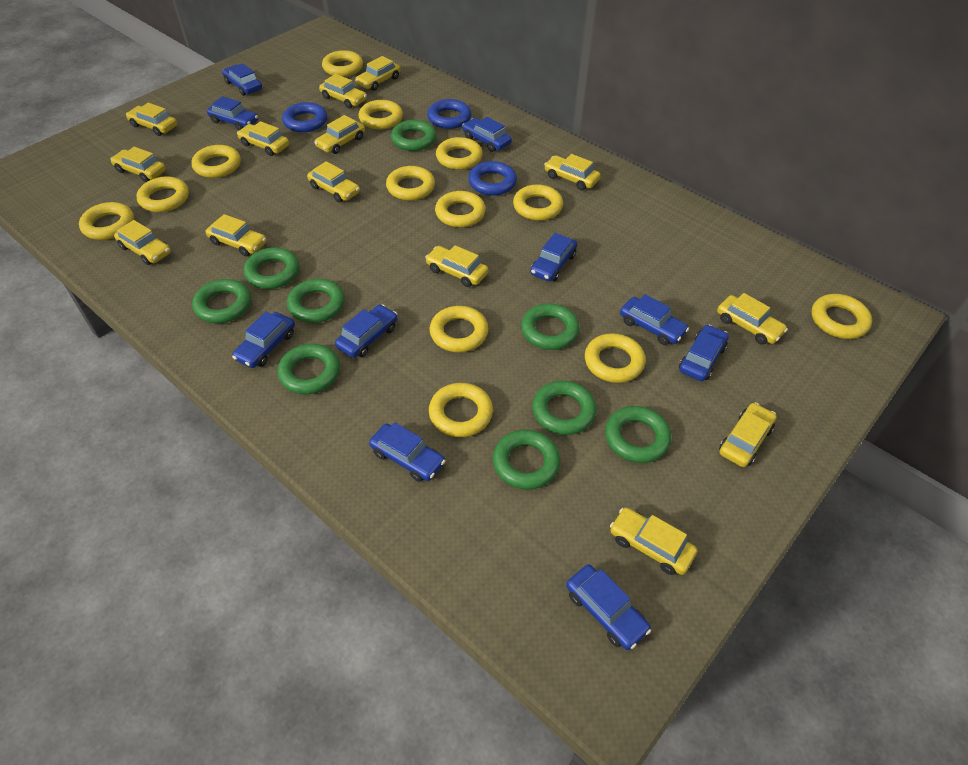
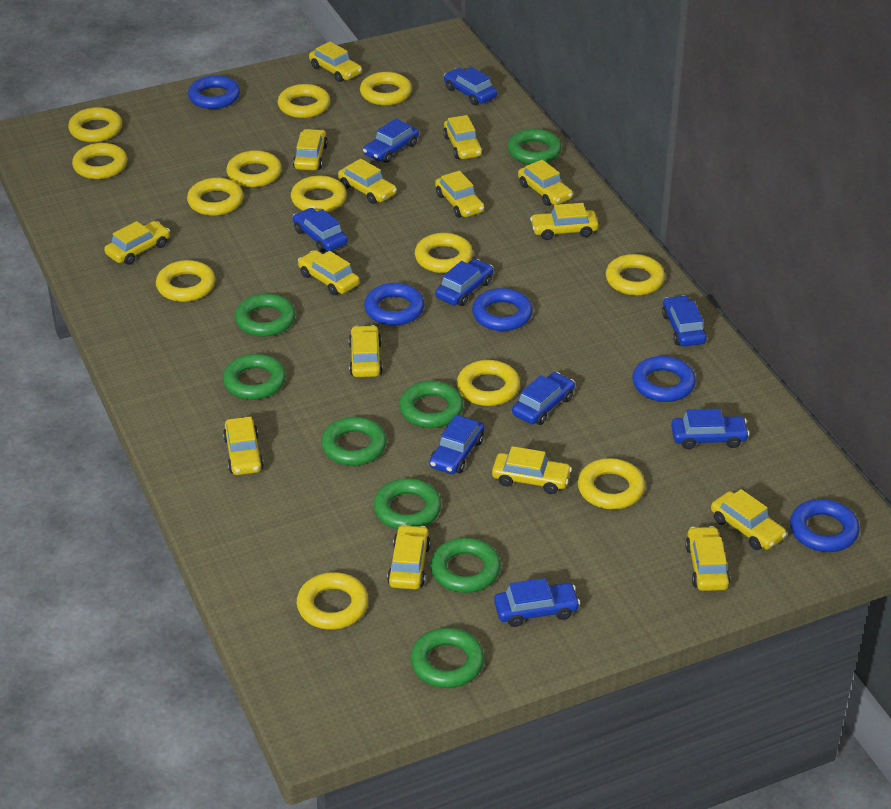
blue car: [207,96,258,130] [222,63,262,96] [232,311,295,368] [335,304,397,358] [369,422,445,482] [462,117,512,152] [530,233,577,281] [566,564,651,650] [620,294,689,345] [679,325,729,381] = 10 -> [293,208,348,252] [363,119,419,163] [429,415,484,474] [435,259,493,306] [444,67,497,105] [494,578,580,627] [512,372,575,425] [662,295,707,347] [671,409,749,449] = 9
blue ring: [282,102,327,132] [427,99,471,129] [468,161,517,195] = 3 -> [188,75,240,109] [364,283,425,326] [472,288,533,331] [632,356,696,402] [790,499,860,552] = 5
green ring: [192,279,251,323] [244,248,299,289] [278,344,340,394] [287,279,345,323] [391,120,437,151] [493,430,560,489] [521,303,580,350] [532,381,596,435] [605,406,671,463] = 9 -> [223,354,286,400] [235,293,296,337] [321,417,387,466] [373,478,441,529] [399,381,463,428] [410,628,484,688] [430,538,501,593] [507,129,562,164] = 8
yellow car: [110,147,166,182] [114,220,171,265] [126,103,177,136] [206,214,266,256] [237,121,289,156] [307,161,360,203] [314,115,365,154] [319,74,367,108] [355,56,401,91] [425,245,488,287] [544,154,601,190] [610,507,697,575] [717,293,788,345] [719,403,777,467] = 14 -> [104,221,170,265] [223,417,264,475] [293,129,328,170] [298,250,360,295] [309,42,362,82] [338,159,397,204] [349,325,383,377] [387,524,431,590] [435,171,484,218] [443,115,483,159] [492,446,572,494] [518,160,573,206] [530,203,598,240] [685,526,730,591] [711,489,787,550] = 15

